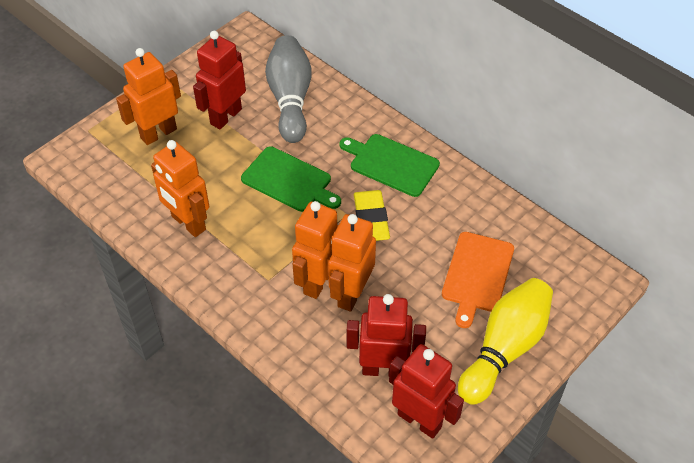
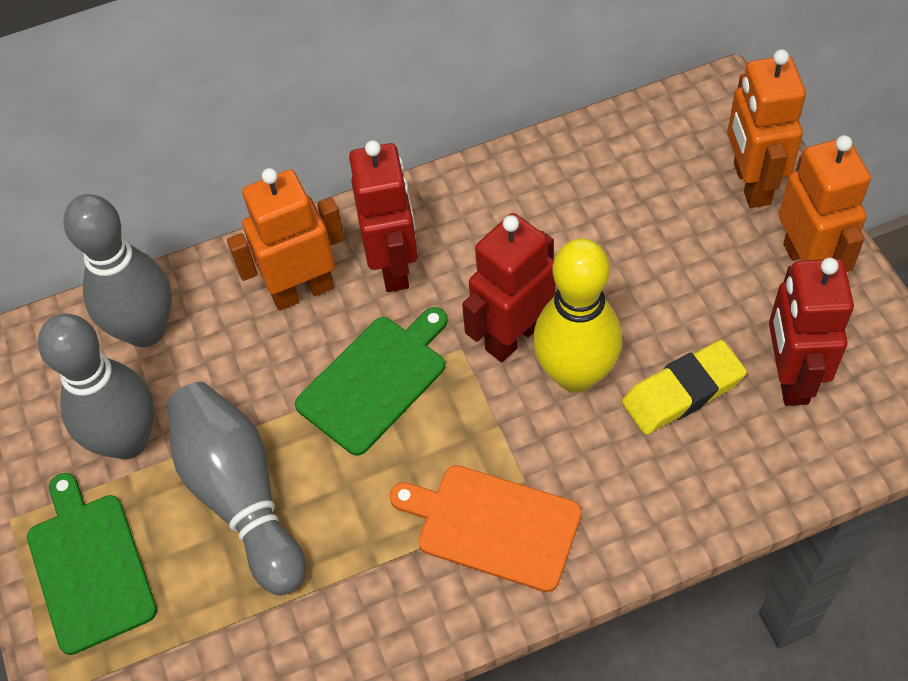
grey bowling pin: [265,35,312,143] = 1 -> [38,314,155,459] [64,194,172,347] [167,382,306,595] = 3
orange robot: [116,48,181,145] [151,140,209,237] [292,201,339,299] [328,214,376,312] = 4 -> [227,168,345,311] [727,49,806,208] [779,135,871,272] = 3

